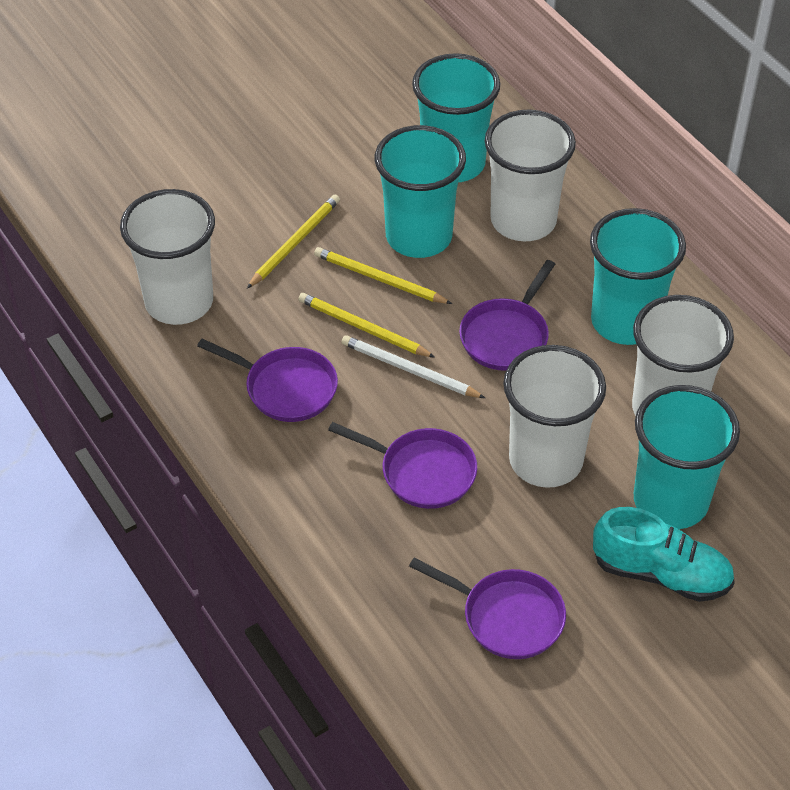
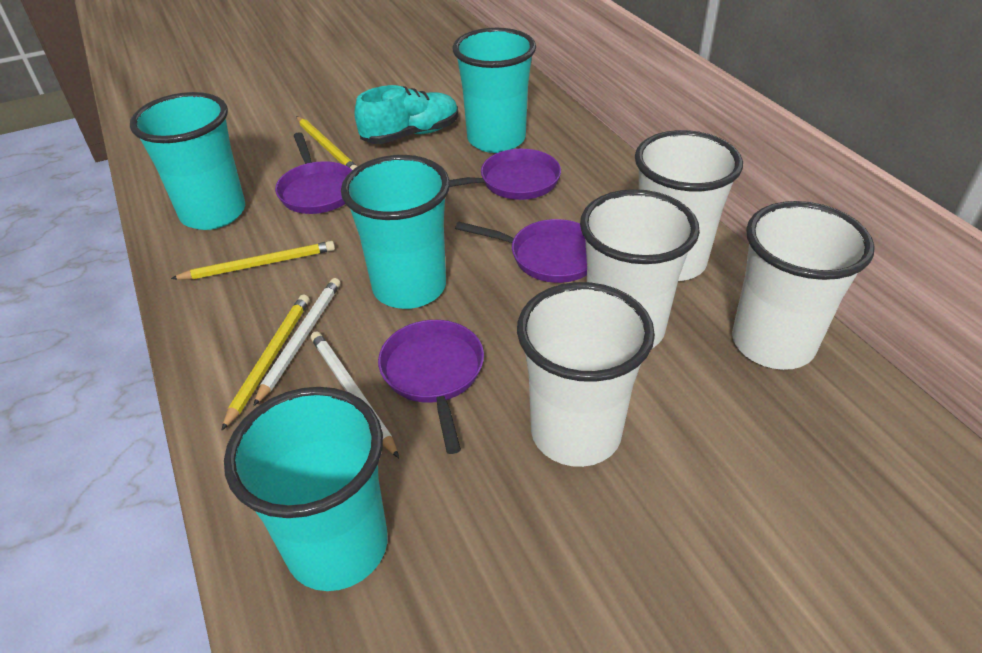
white pencil: [341,335,485,398] = 1 -> [253,278,340,406] [311,331,399,458] = 2

